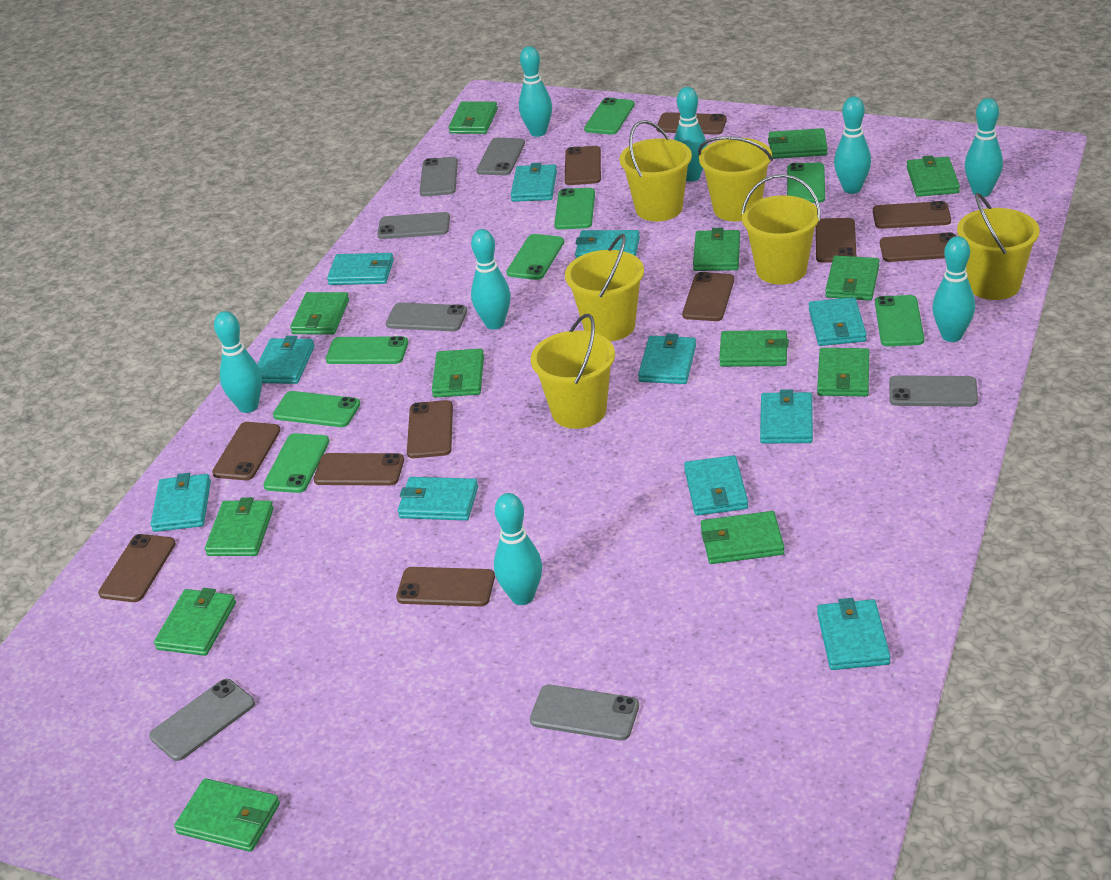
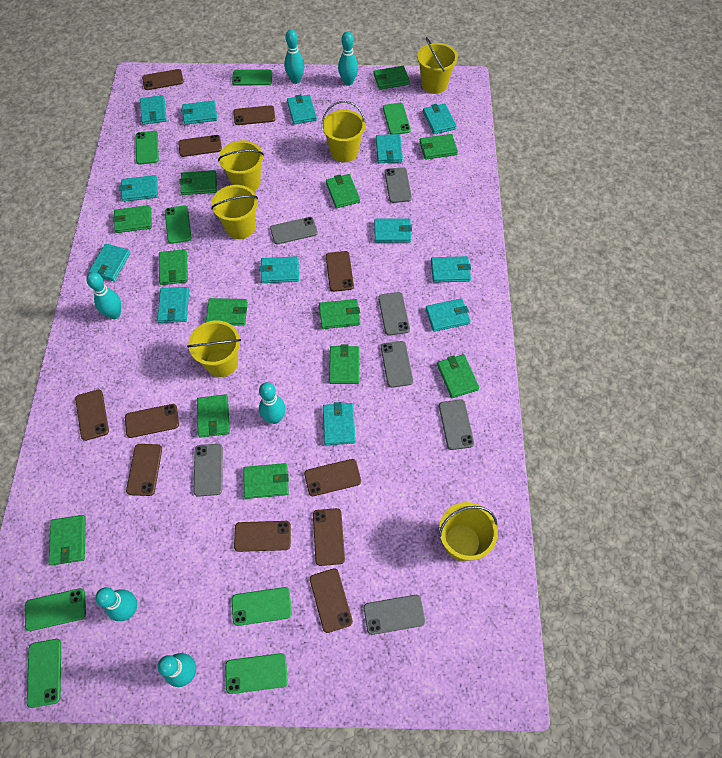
turquoise bowling pin: [214,311,262,413] [471,229,511,329] [494,493,542,605] [519,46,552,137] [674,87,707,182] [834,96,871,194] [932,236,975,342] [965,98,1003,197] = 8 -> [87,272,121,319] [95,587,137,621] [157,653,196,687] [259,382,286,424] [284,29,305,84] [338,32,358,86] = 6
turquoise wallet: [151,473,211,532] [257,336,315,384] [327,253,394,285] [398,477,478,520] [511,163,557,202] [575,230,640,259] [638,333,696,384] [684,455,748,516] [760,389,813,443] [809,297,867,346] [817,598,891,670] = 11 -> [88,244,131,281] [120,175,158,202] [140,95,167,125] [157,287,189,323] [181,100,217,125] [260,256,299,283] [287,94,317,125] [323,402,356,445] [374,218,412,243] [376,134,403,163] [423,103,456,134] [425,298,471,332] [431,256,471,283] = 13

